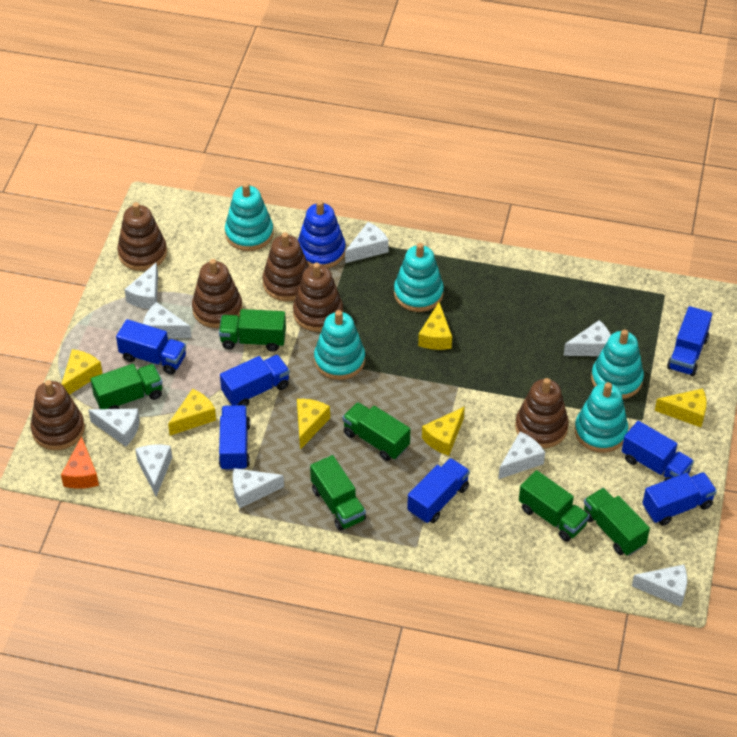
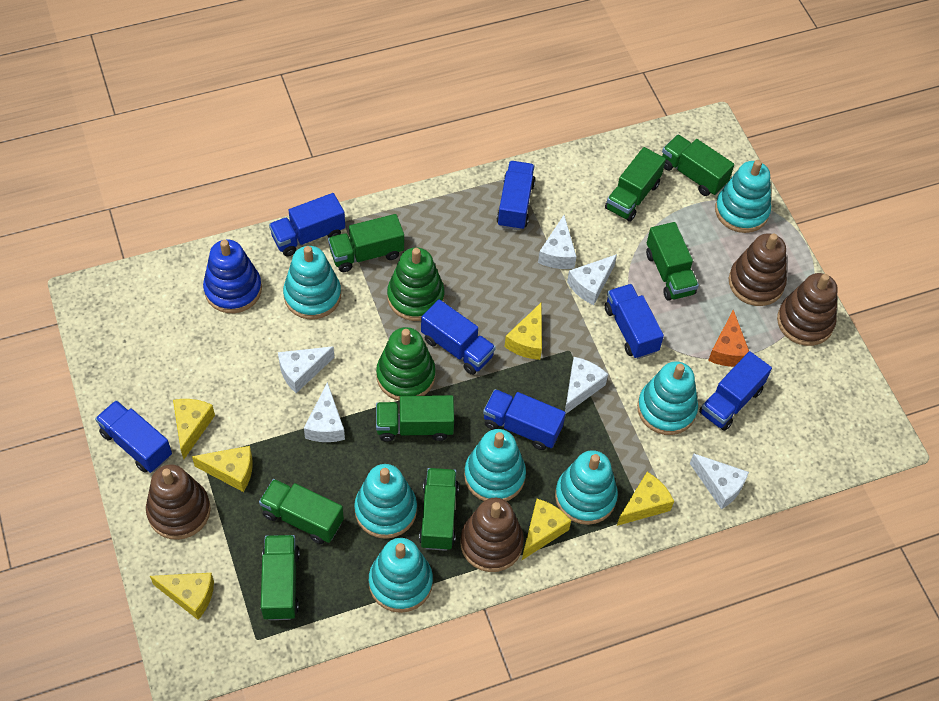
brown stacking toy: [31,380,85,450] [117,202,167,271] [192,259,243,328] [263,232,309,301] [293,263,343,332] [515,378,569,448] = 6 -> [146,464,211,540] [460,498,524,572] [729,233,787,306] [777,273,838,346] = 4
green stacking toy: none = 0 -> [376,327,436,401] [387,247,444,321] = 2
green truck: [91,364,163,409] [219,309,286,352] [310,455,366,531] [342,402,410,461] [519,470,590,542] [584,488,650,556] = 6 -> [259,479,344,544] [261,535,300,620] [328,214,404,272] [376,395,454,442] [419,468,459,551] [605,147,666,222] [646,222,699,301] [662,135,734,196] = 8
turquoise stacking toy: [225,183,274,251] [314,310,365,380] [394,243,444,312] [575,382,628,453] [591,329,644,399] = 5 -> [283,246,341,319] [354,464,417,539] [369,538,433,613] [464,429,526,501] [555,450,618,525] [637,361,698,435] [715,160,771,233] = 7
white cheese: [88,409,140,447] [124,262,158,309] [135,444,172,496] [143,302,191,338] [233,468,284,508] [345,222,389,263] [498,432,545,479] [563,320,611,356] [632,565,687,607] = 9 -> [278,346,334,393] [304,382,345,442] [538,215,577,269] [565,357,608,414] [567,254,617,305] [690,454,749,509] = 6

